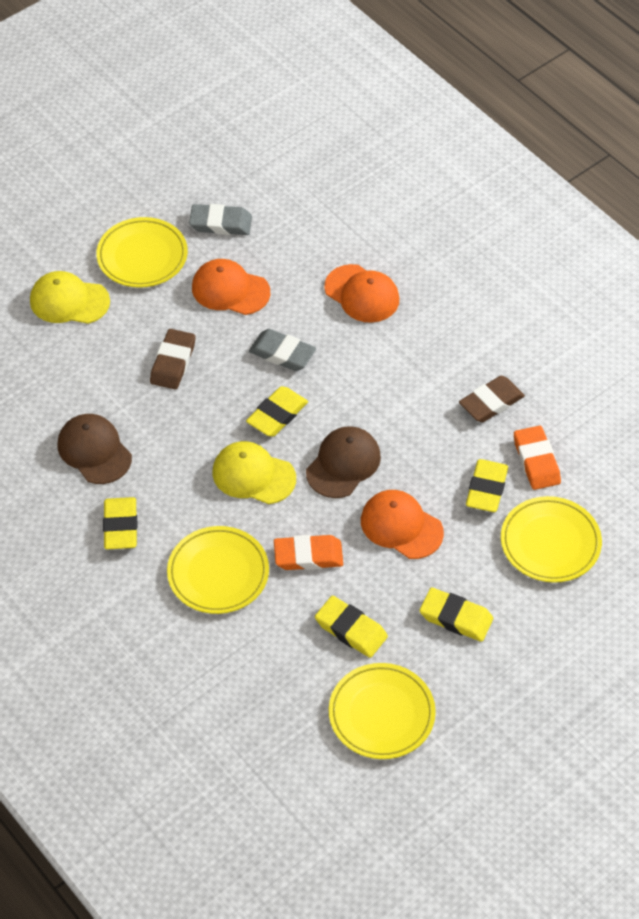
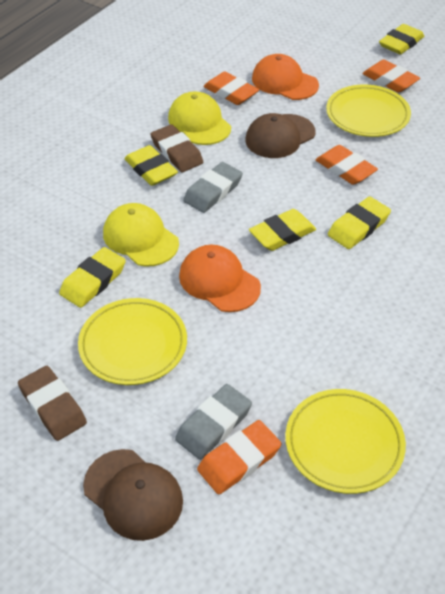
orange cap: [192,259,270,315] [324,264,399,323] [361,490,444,559] = 3 -> [179,245,261,312] [252,54,319,100] = 2
orange eraser: [274,535,343,570] [514,426,561,490] = 2 -> [197,420,282,495] [203,72,259,105] [315,145,378,185] [362,60,420,93] = 4
yellow plate: [96,217,188,288] [167,526,269,614] [329,663,436,759] [501,496,602,583] = 4 -> [78,298,187,385] [285,389,406,494] [326,85,411,137] = 3

